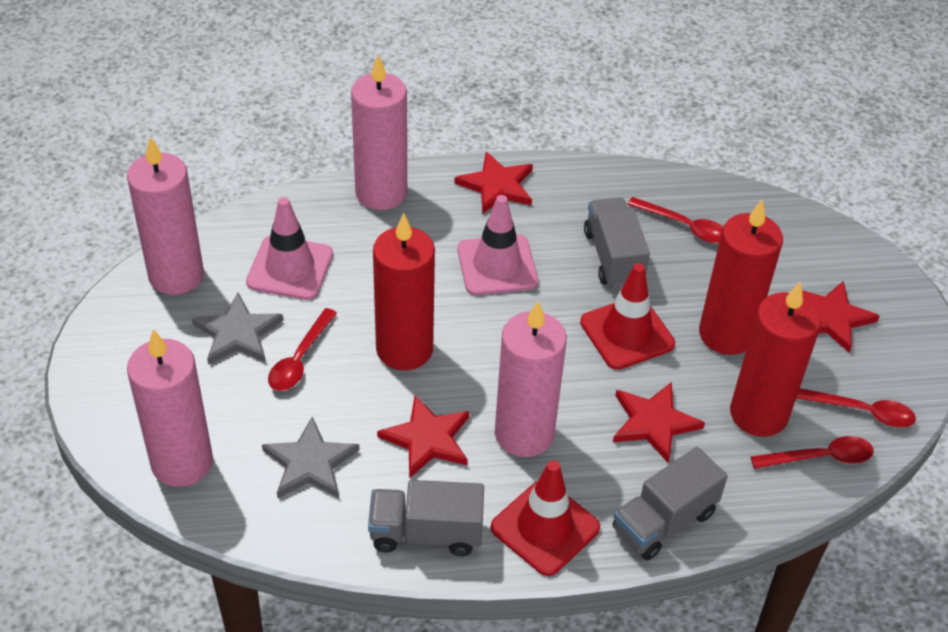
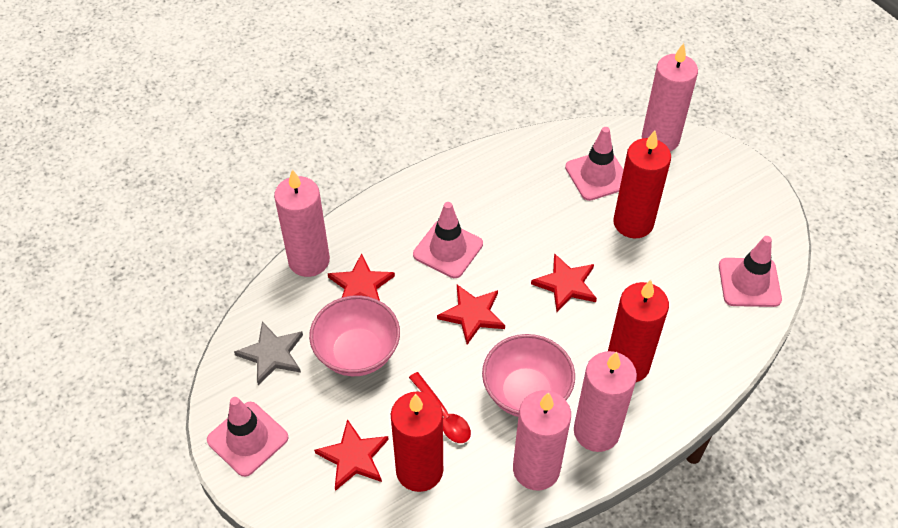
grey star: [192,293,283,365] [262,417,359,498] = 2 -> [234,322,303,385] = 1
grey truck: [368,480,484,556] [584,197,650,288] [613,447,728,560] = 3 -> none = 0
pink bowl: none = 0 -> [309,295,400,376] [482,334,575,417] = 2
pink traffic cone: [246,197,333,300] [457,195,538,295] = 2 -> [207,397,288,477] [413,202,483,278] [565,127,623,201] [719,236,782,307] = 4
red spoon: [268,308,337,391] [627,197,723,243] [751,436,874,469] [796,388,916,427] = 4 -> [409,372,471,443] = 1
red traffic cone: [491,460,600,576] [580,263,675,370] = 2 -> none = 0

